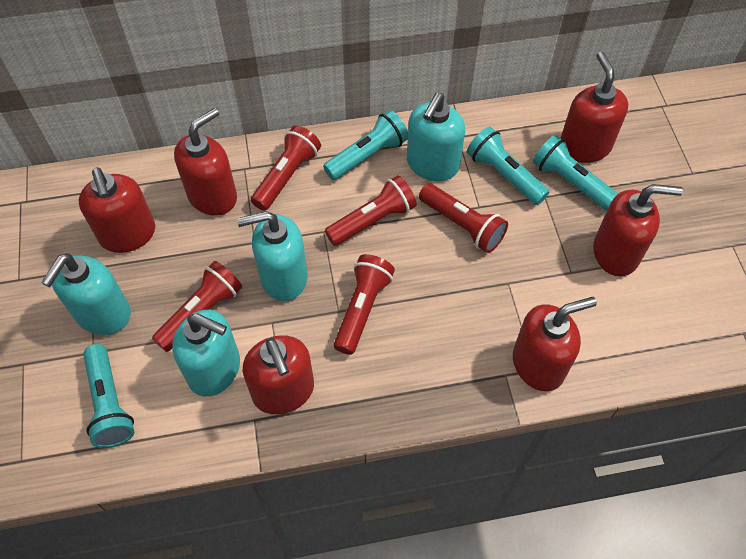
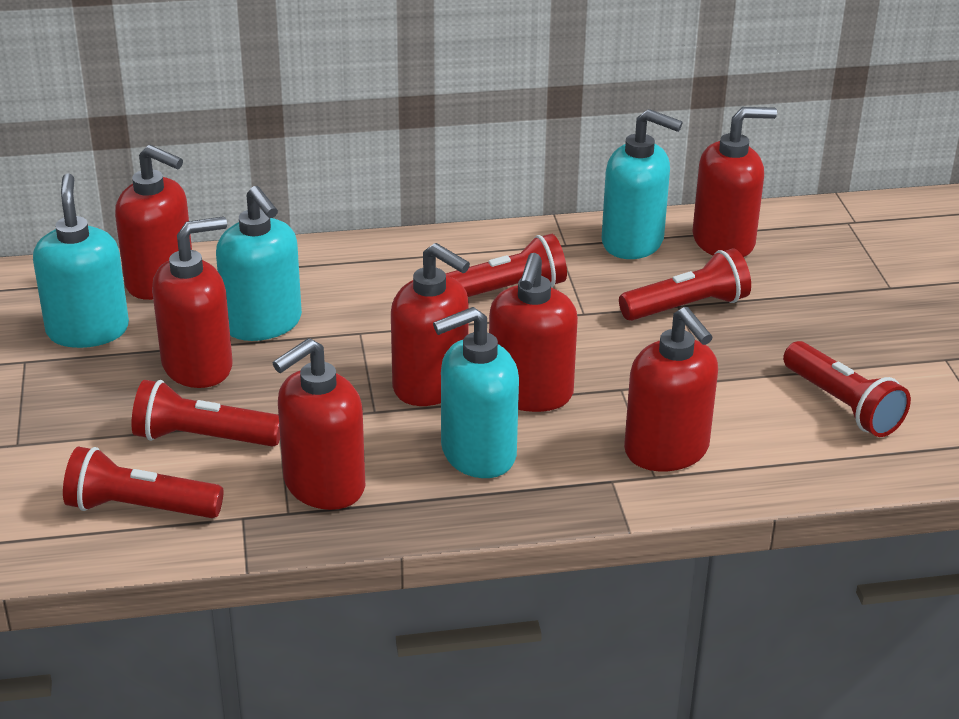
red soap dispenser: [79,167,155,253] [174,108,237,216] [243,335,314,414] [513,297,597,391] [560,52,628,163] [593,184,683,276] = 6 -> [115,145,192,300] [152,216,233,388] [273,338,365,510] [391,243,470,406] [489,253,578,412] [624,307,718,471] [692,107,777,257] = 7
turquoise flashlight: [83,344,134,448] [323,110,408,180] [467,126,549,205] [533,135,618,211] = 4 -> none = 0

